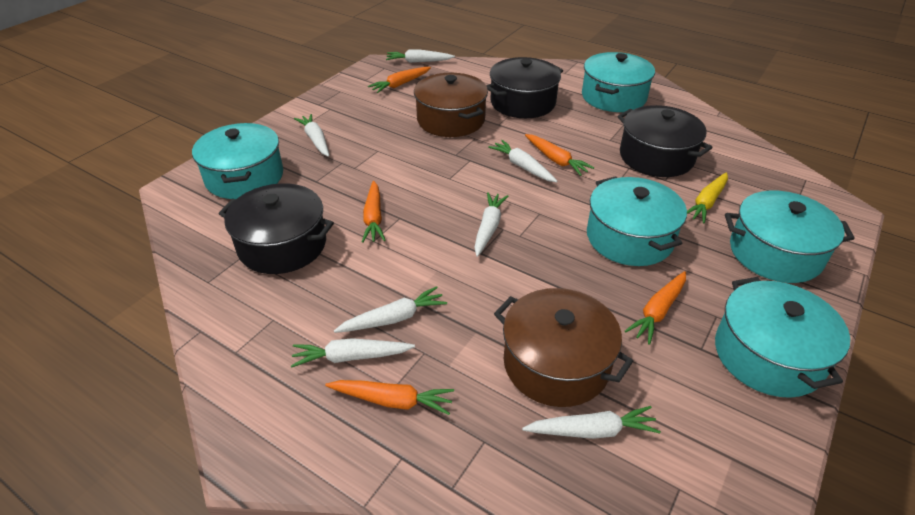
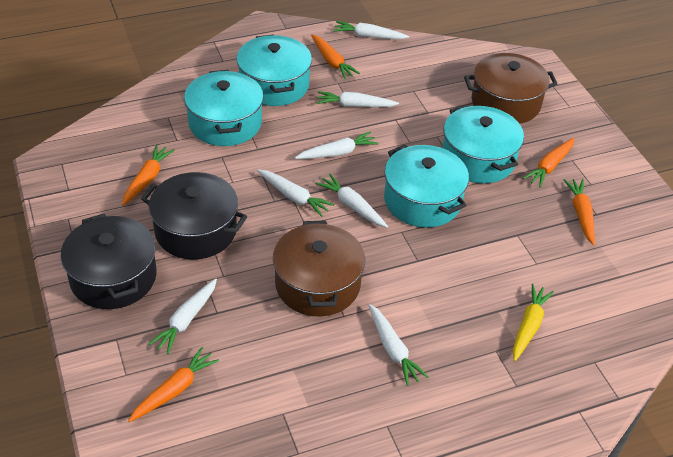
black pot: [219,183,334,274] [486,57,563,118] [617,105,713,177] = 3 -> [61,214,157,309] [141,172,247,260] = 2
turquoise pot: [192,123,283,199] [582,52,655,112] [587,176,687,266] [715,277,850,398] [725,191,855,283] = 5 -> [184,70,264,146] [236,34,312,106] [384,144,469,228] [442,105,524,183] = 4

